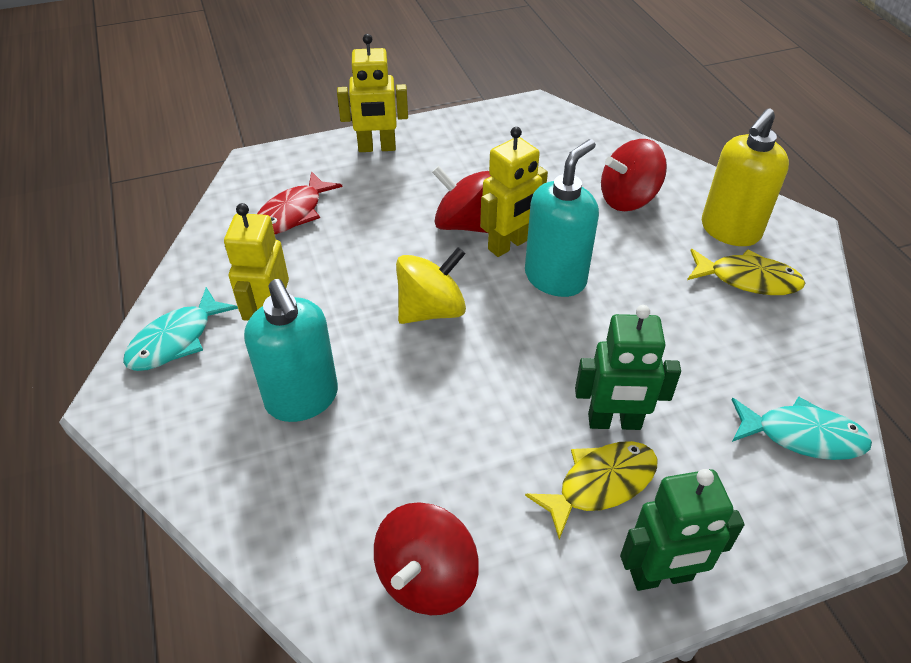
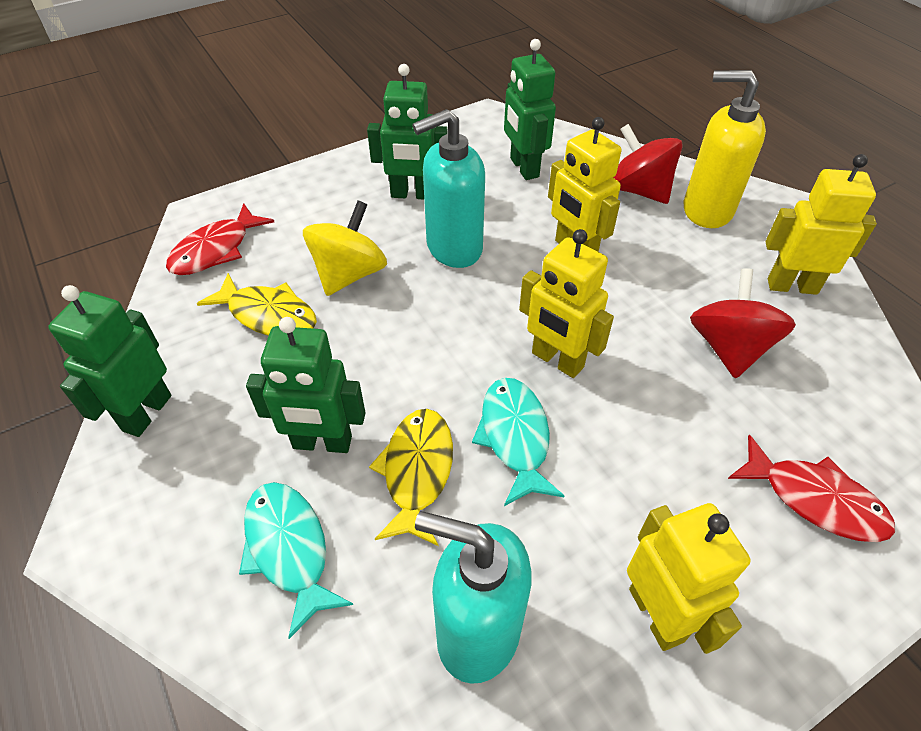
green robot: [575,305,681,430] [620,469,745,591] = 2 -> [48,285,171,437] [246,317,365,453] [367,64,448,199] [504,39,556,180] = 4
red fish: [257,171,343,234] = 1 -> [166,203,274,275] [728,435,895,542] = 2
red spinning top: [374,502,479,615] [432,166,491,233] [601,139,667,211] = 3 -> [613,124,683,204] [690,268,796,379] = 2
yellow robot: [224,203,289,321] [337,34,408,152] [480,127,548,257] = 3 -> [519,229,614,378] [548,117,621,252] [627,503,751,654] [766,154,877,295] = 4

